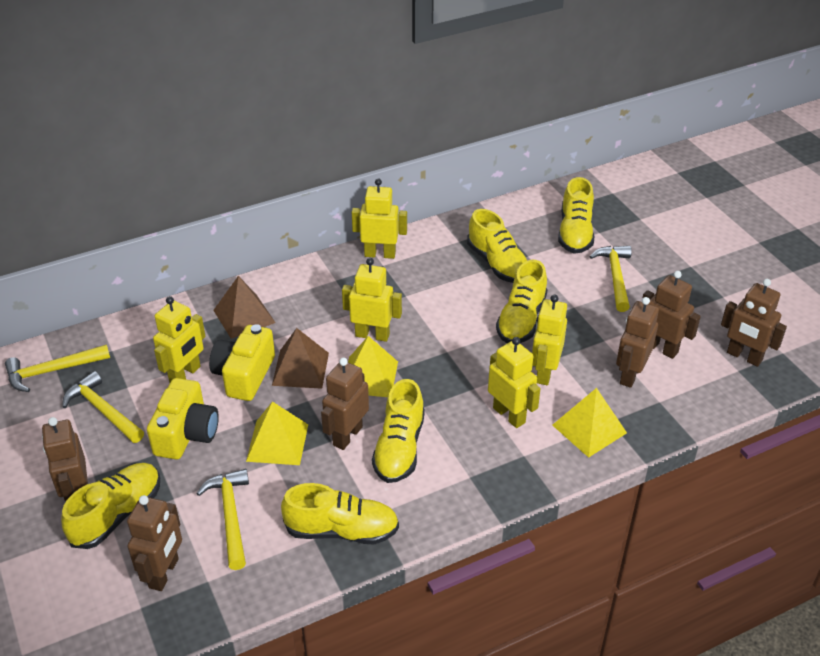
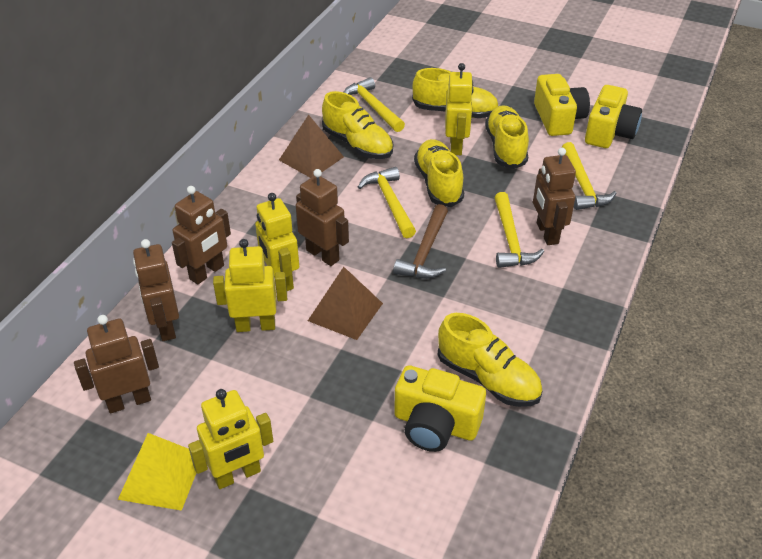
brown hammer: none = 0 -> [393,204,448,279] = 1
brown robot: [42,417,88,501] [127,495,182,591] [321,358,369,450] [616,297,659,388] [642,271,701,359] [721,279,787,367] = 6 -> [74,315,159,414] [133,239,179,341] [172,186,231,285] [296,169,349,266] [533,148,576,245] = 5
yellow camera: [147,378,219,459] [209,324,275,401] = 2 -> [394,365,486,452] [534,74,590,136] [585,85,642,148] = 3
yellow pyramid: [246,402,308,465] [348,336,398,397] [552,388,627,458] = 3 -> [118,433,196,511] = 1
yellow robot: [153,296,206,382] [342,258,402,342] [352,179,407,259] [488,337,541,428] [532,295,567,385] = 5 -> [188,389,273,489] [213,239,287,332] [255,193,299,291] [445,63,474,155] = 4
yellow shoe: [61,463,160,549] [281,483,399,544] [372,379,425,483] [467,209,527,283] [496,260,547,343] [558,177,594,254] = 6 -> [322,91,393,159] [412,68,498,118] [414,139,464,207] [438,313,543,407] [485,105,529,169] = 5

